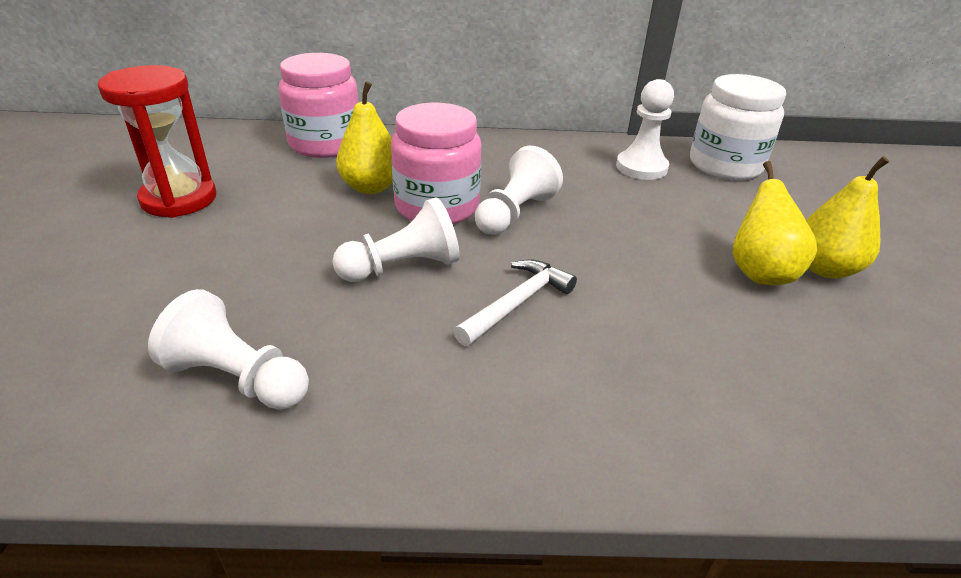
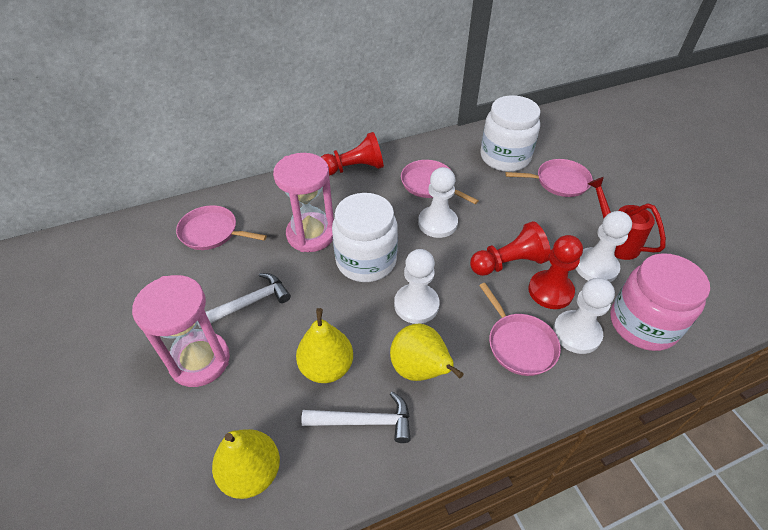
pink hourglass: none = 0 -> [132,275,230,387] [273,153,334,252] = 2
pink jar: [279,53,359,158] [391,103,481,224] = 2 -> [610,253,710,351] = 1
pink pan: none = 0 -> [176,205,267,250] [401,160,479,204] [479,283,561,376] [505,159,593,197] = 4
red hourglass: [98,65,216,218] = 1 -> none = 0
red pawn: none = 0 -> [321,132,384,175] [470,221,551,276] [528,235,583,309] = 3
red watering can: none = 0 -> [588,177,666,260] = 1
white hammer: [454,260,577,346] = 1 -> [198,273,291,329] [301,392,411,443] = 2
white jar: [690,74,786,180] = 1 -> [332,193,398,282] [480,95,540,172] = 2

